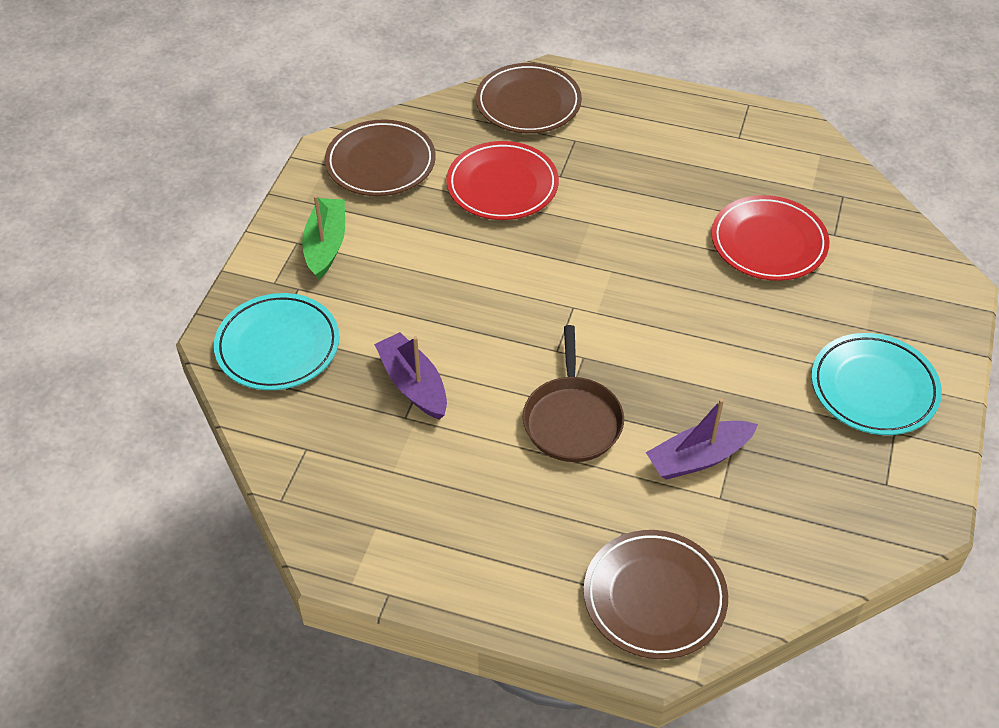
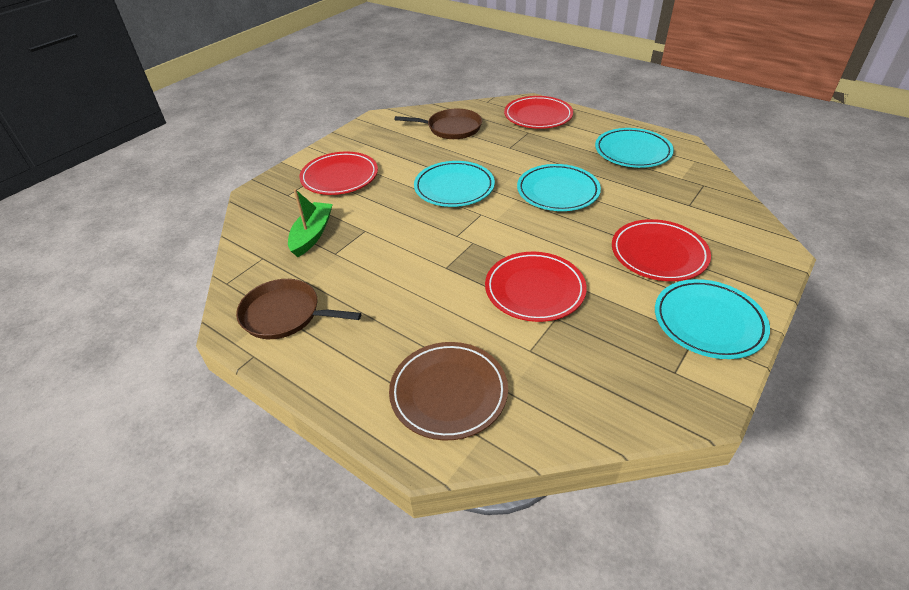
brown pan: [523,325,624,462] = 1 -> [236,279,362,339] [394,109,482,139] = 2
brown plate: [325,119,436,196] [476,63,582,133] [584,530,728,659] = 3 -> [389,342,508,440] = 1
purple boat: [374,332,447,420] [646,398,758,480] = 2 -> none = 0
red plate: [446,141,559,220] [711,195,830,281] = 2 -> [299,151,378,195] [485,252,587,322] [504,96,573,129] [612,219,711,281] = 4
turquoise plate: [214,293,339,390] [811,333,942,435] = 2 -> [414,161,495,207] [517,164,601,211] [595,128,674,168] [655,279,770,359] = 4

